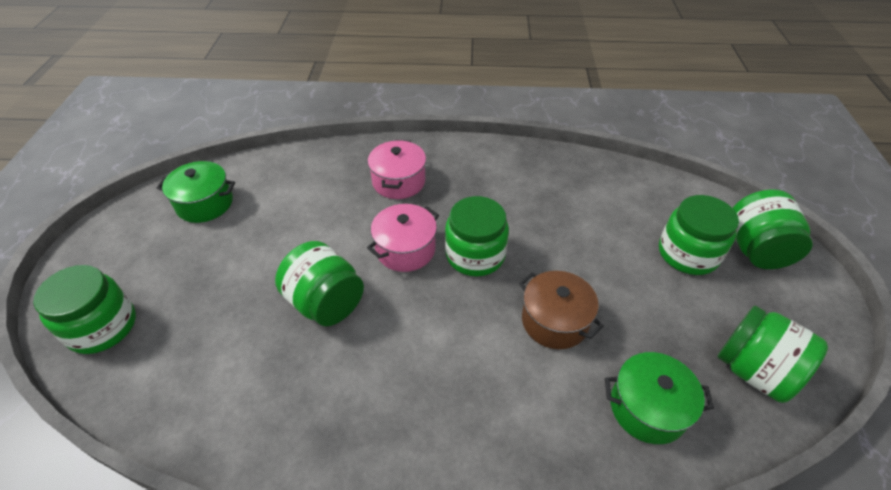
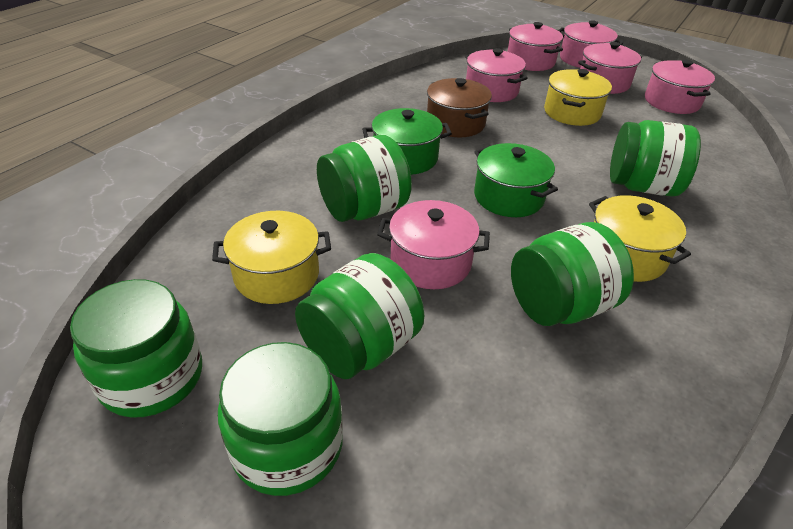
pink pot: [367,204,439,272] [368,140,426,199] = 2 -> [377,200,490,289] [465,48,528,102] [507,22,563,71] [558,20,624,68] [578,42,642,94] [645,60,715,114] = 6
yellow pot: none = 0 -> [212,211,331,304] [544,69,612,126] [589,195,691,282] = 3

